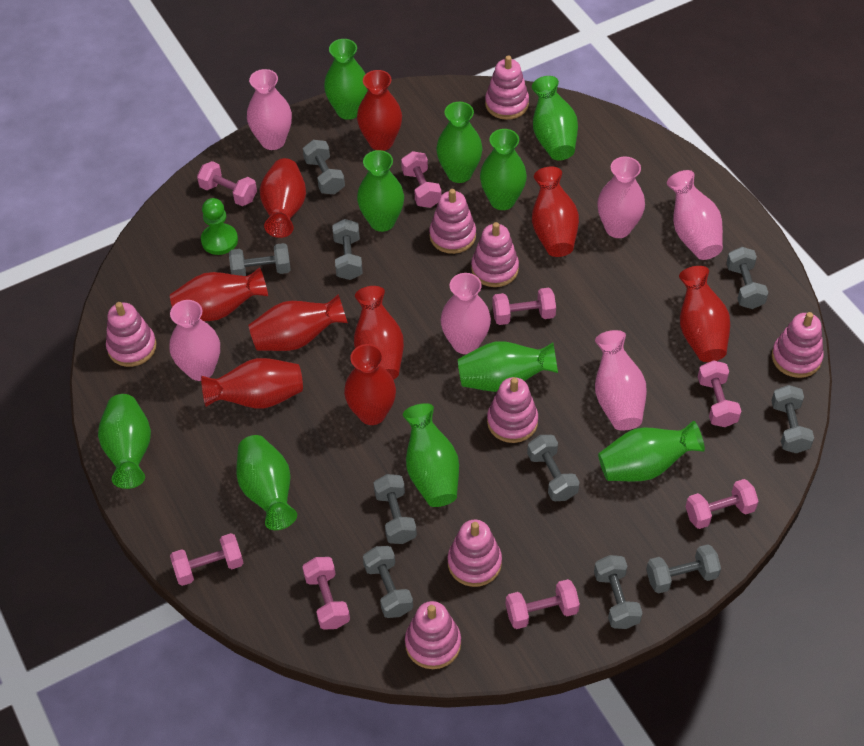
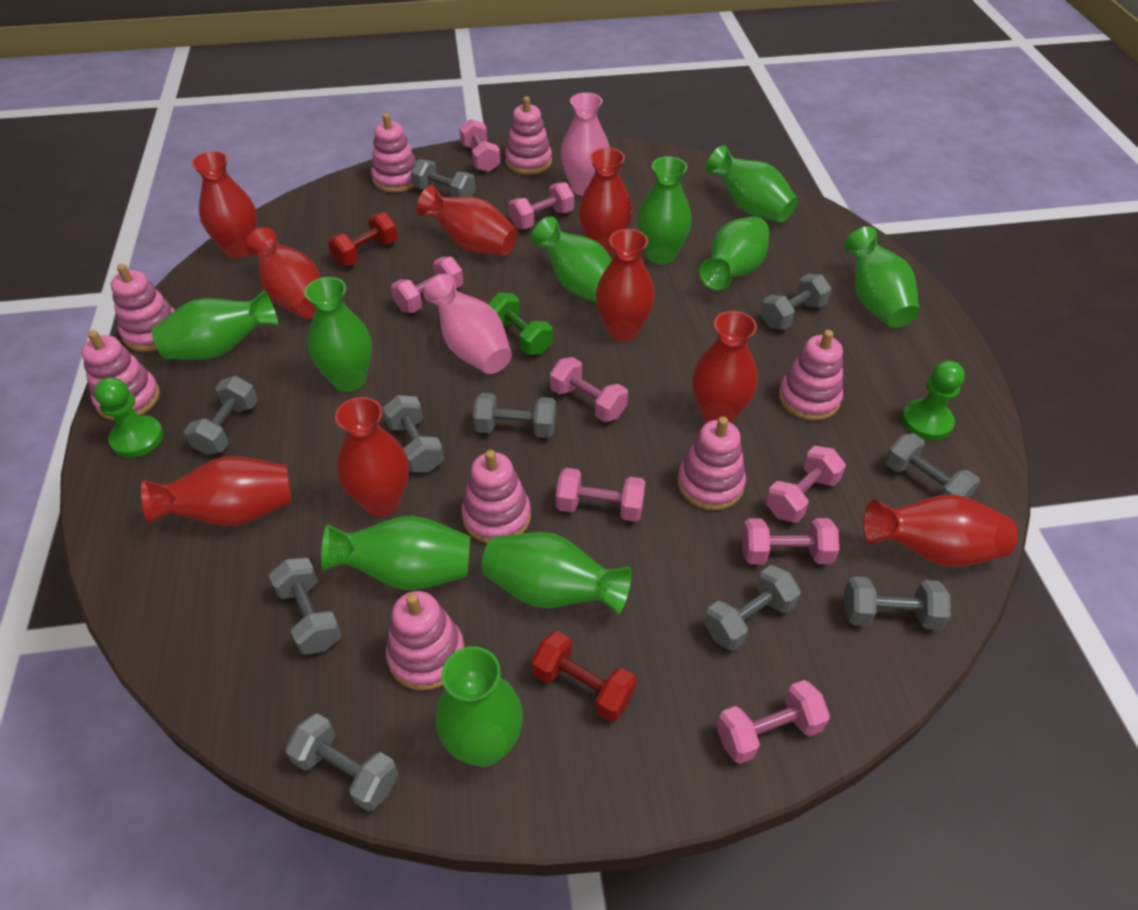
green dumbbell: none = 0 -> [488,293,553,355] = 1
green pawn: [201,198,238,255] = 1 -> [94,377,164,458] [902,361,965,440] = 2
pink vase: [170,300,220,381] [247,69,292,150] [441,273,491,354] [595,330,647,431] [597,157,645,238] [667,170,723,260] = 6 -> [423,274,512,374] [561,93,610,196] = 2
red dumbbell: none = 0 -> [328,212,398,266] [532,631,637,722] = 2

